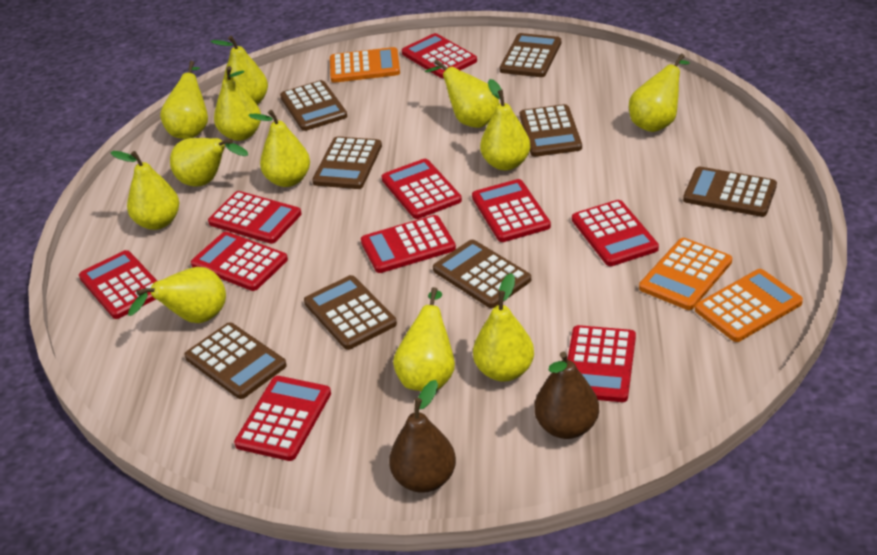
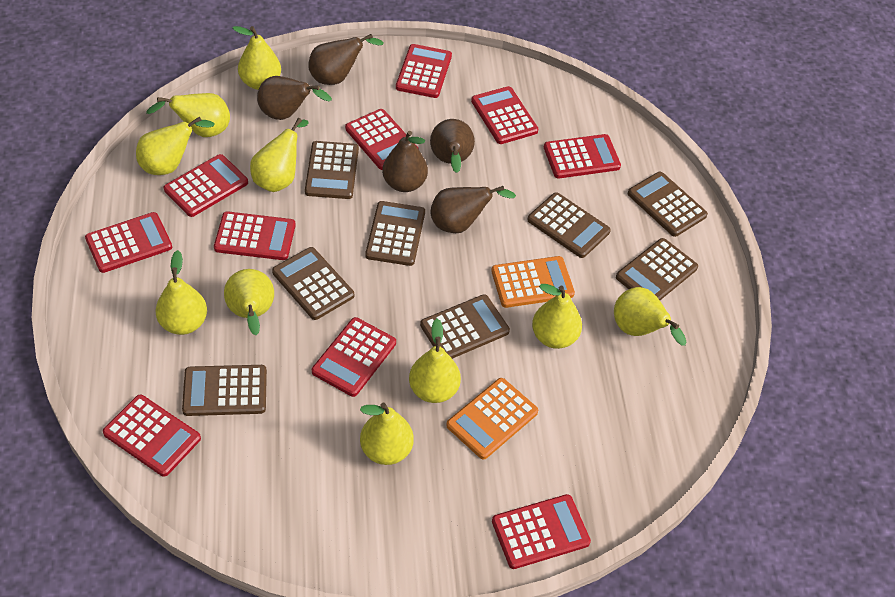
brown pear: [389,380,456,493] [534,352,599,439] = 2 -> [257,76,332,120] [308,34,384,85] [382,131,428,192] [430,119,475,173] [430,186,516,233] = 5
orange calculator: [330,47,400,83] [639,238,732,310] [695,269,803,342] = 3 -> [446,378,538,459] [491,256,575,308] = 2
yellow pear: [110,151,179,230] [128,267,226,323] [160,61,208,139] [170,138,248,187] [211,36,268,105] [214,66,261,141] [248,110,310,187] [393,287,455,391] [425,59,499,128] [473,273,534,382] [480,79,530,171] [629,54,690,132] = 12 -> [136,116,215,175] [146,93,230,137] [156,250,207,335] [224,269,274,335] [233,26,281,90] [250,118,309,192] [360,403,414,465] [409,319,461,403] [532,284,582,349] [614,287,686,346] = 10

